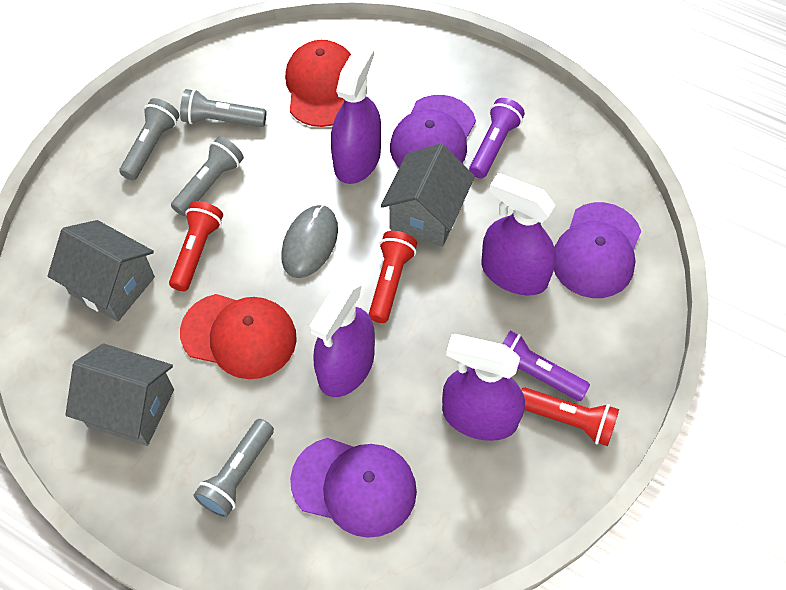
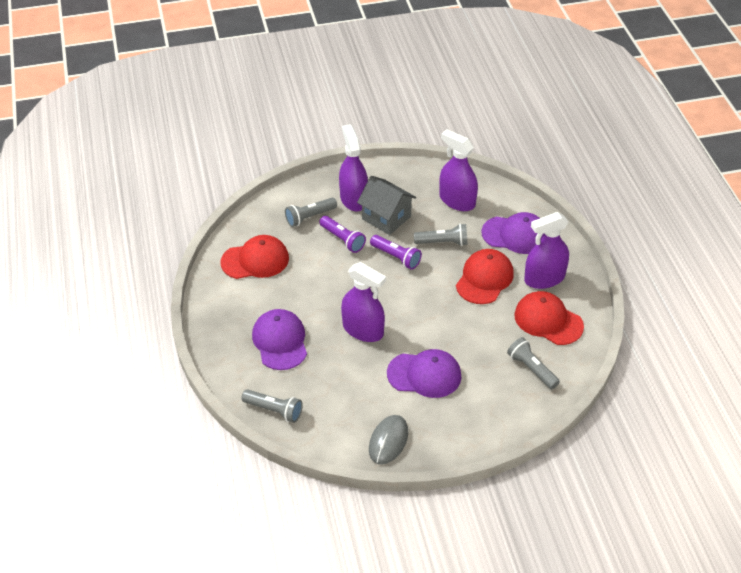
grey house: [48,220,155,322] [65,343,174,446] [381,143,475,247] = 3 -> [357,176,416,235] = 1
red cap: [180,294,297,379] [285,40,351,127] = 2 -> [221,235,289,279] [456,249,514,304] [514,291,584,345] = 3
red flashlight: [169,201,223,291] [369,231,417,323] [521,388,619,446] = 3 -> none = 0

